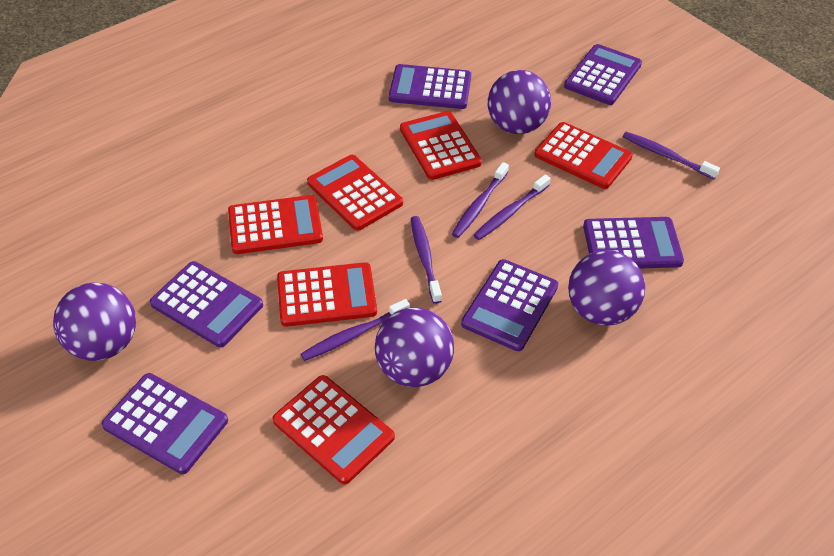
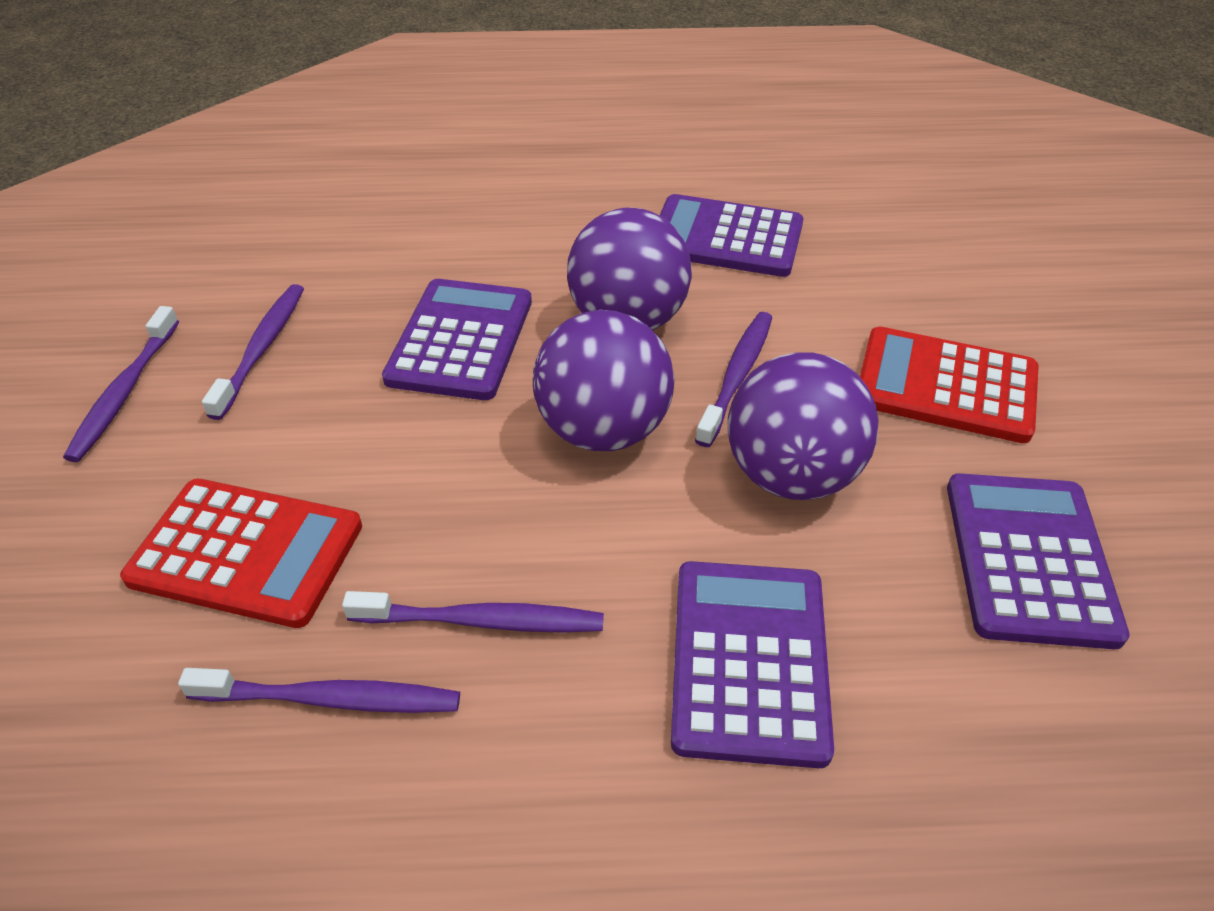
purple ball: [53,282,136,361] [375,308,454,387] [488,70,551,134] [568,250,645,326] = 4 -> [533,310,674,451] [567,208,692,330] [728,352,879,500] = 3
purple calculator: [102,373,228,474] [150,261,263,347] [389,64,471,109] [461,259,558,351] [564,44,642,105] [583,217,684,268] = 6 -> [382,279,532,400] [660,194,804,277] [671,561,834,768] [947,473,1130,649] = 4
red calculator: [228,195,323,254] [273,375,395,484] [277,262,377,327] [307,155,403,231] [400,111,482,180] [534,122,633,189] = 6 -> [120,479,362,628] [860,327,1039,443] = 2

